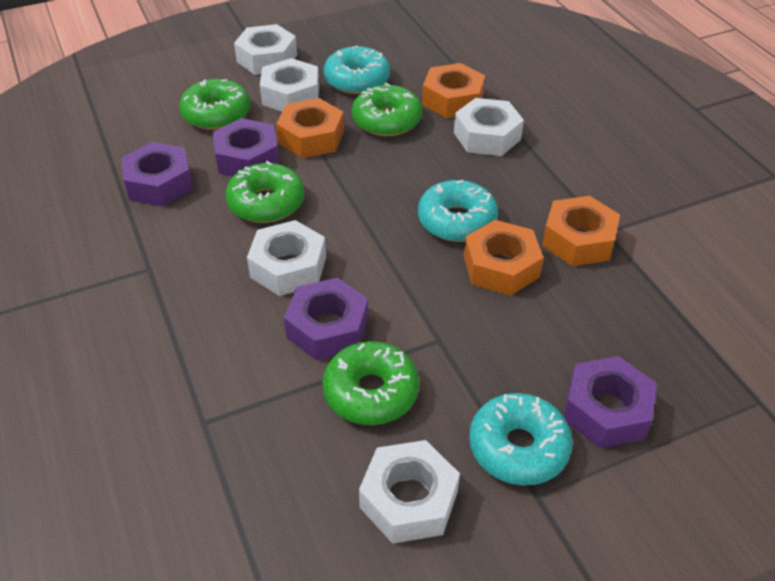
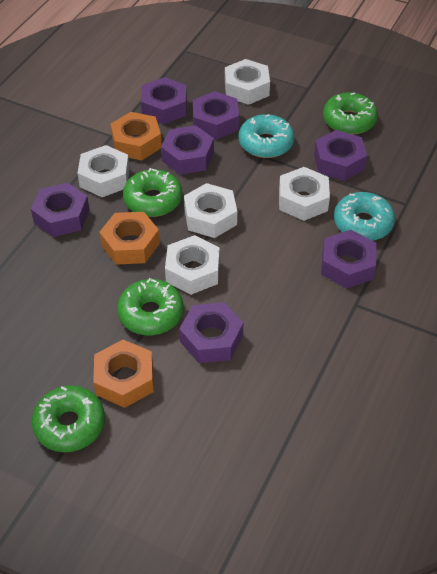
orange nut: [276,98,344,158] [422,63,485,118] [464,220,544,296] [542,196,620,266] = 4 -> [93,340,154,408] [99,212,160,265] [111,112,162,161] = 3
purple nut: [121,142,193,207] [213,118,280,177] [284,278,369,361] [564,356,657,448] = 4 -> [31,183,90,237] [141,77,187,124] [161,125,214,175] [179,302,243,363] [193,91,239,139] [314,130,367,181] [321,230,376,288] = 7
turquoise donut: [324,45,390,94] [418,180,498,242] [469,393,572,486] = 3 -> [239,114,295,158] [334,192,395,241] = 2

